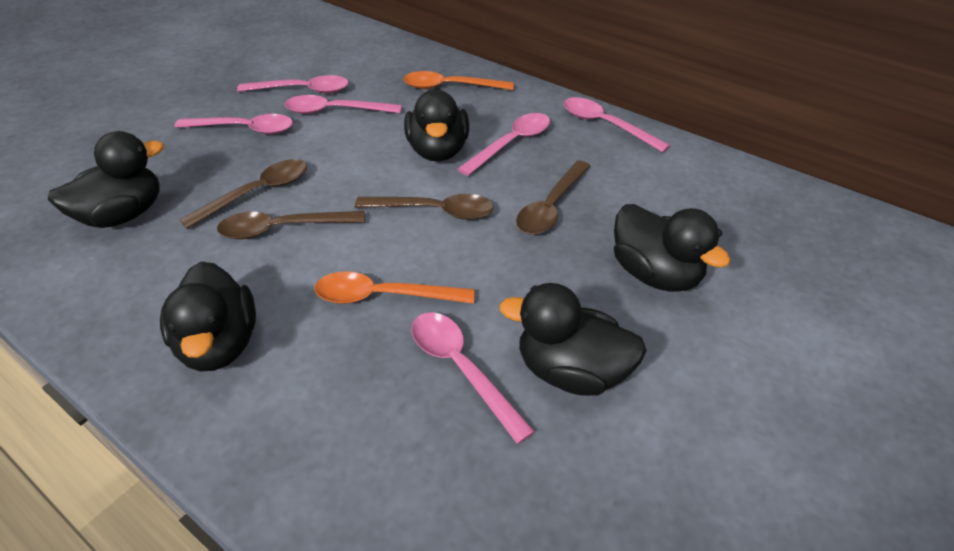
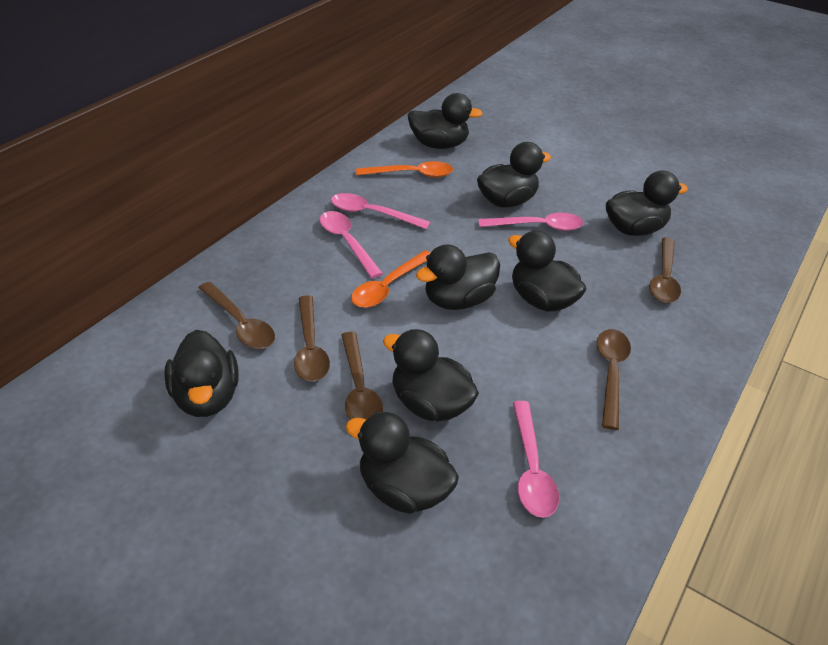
black duck: [48,131,164,228] [160,261,256,372] [404,88,469,162] [499,283,647,396] [614,204,731,292] = 5 -> [164,330,239,417] [345,412,459,514] [383,329,479,422] [407,93,483,149] [416,244,500,310] [477,142,551,208] [508,230,587,312] [606,170,688,236] = 8
brown spoon: [180,159,307,229] [217,211,365,239] [355,194,494,220] [516,160,590,235] = 4 -> [199,282,275,349] [294,295,330,382] [341,332,383,420] [597,329,631,430] [649,238,681,303] = 5
pink spoon: [175,114,293,134] [237,75,349,93] [285,95,402,114] [412,313,535,444] [458,113,550,176] [564,97,670,152] = 6 -> [320,211,383,278] [331,193,430,229] [478,213,584,231] [513,401,559,518] = 4

